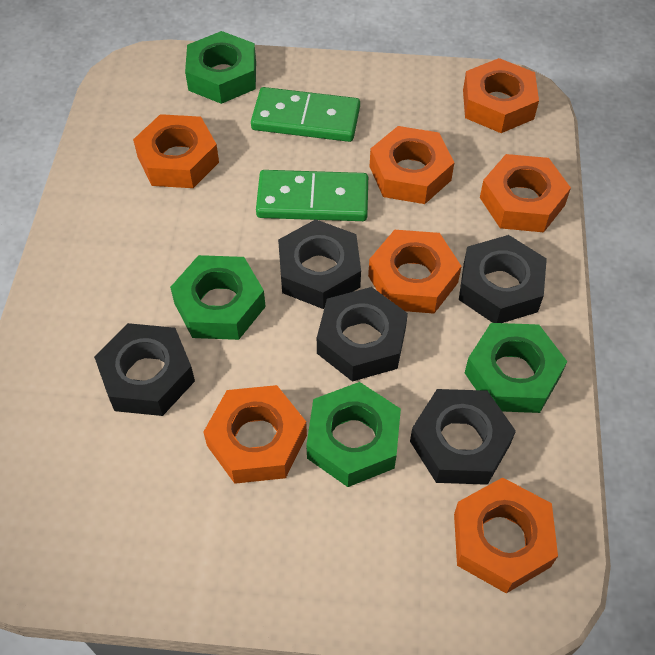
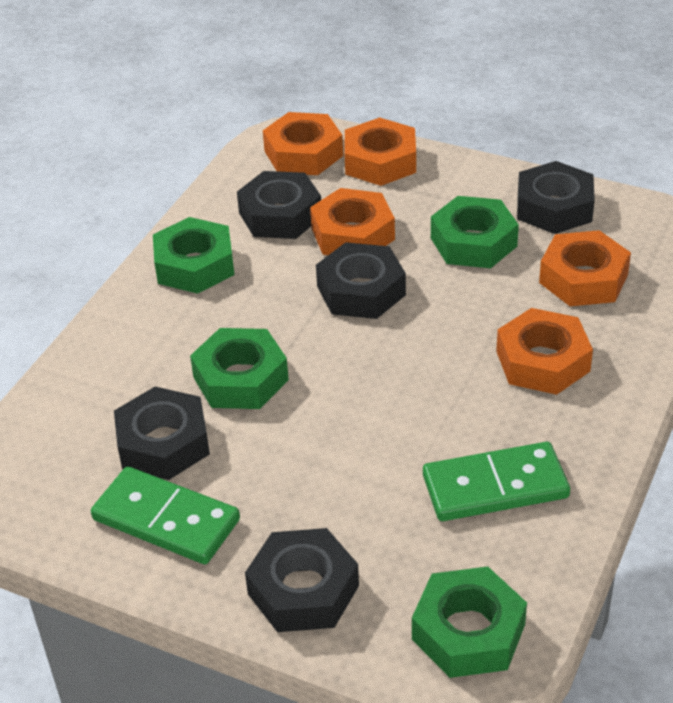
orange nut: [133,114,219,188] [203,385,307,484] [368,230,462,314] [370,126,454,204] [454,477,558,593] [463,58,539,133] [480,154,571,232] = 7 -> [263,112,343,175] [310,188,395,255] [344,117,416,186] [496,308,593,395] [539,230,631,306] = 5

